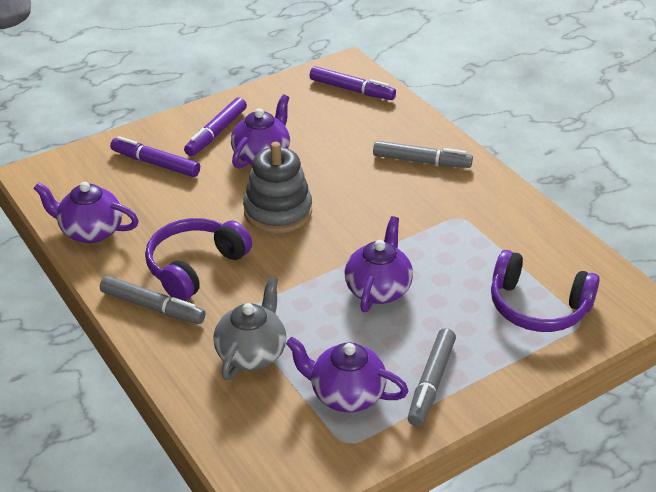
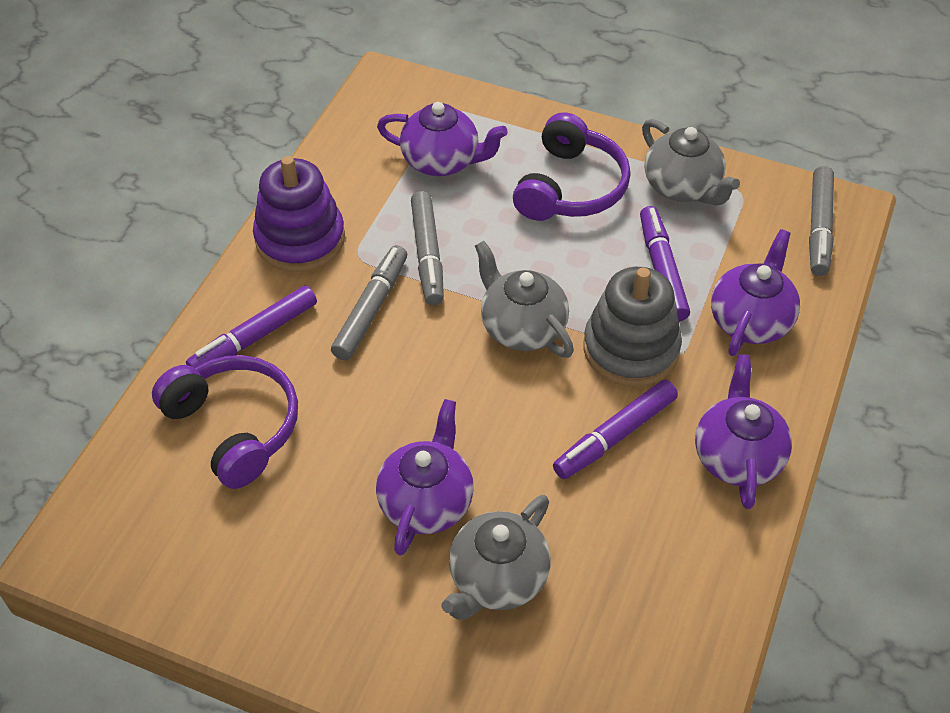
grey teapot: [213,276,286,380] = 1 -> [441,495,551,620] [475,241,574,358] [642,119,740,206] = 3
purple stacking toy: none = 0 -> [253,156,345,272] = 1

